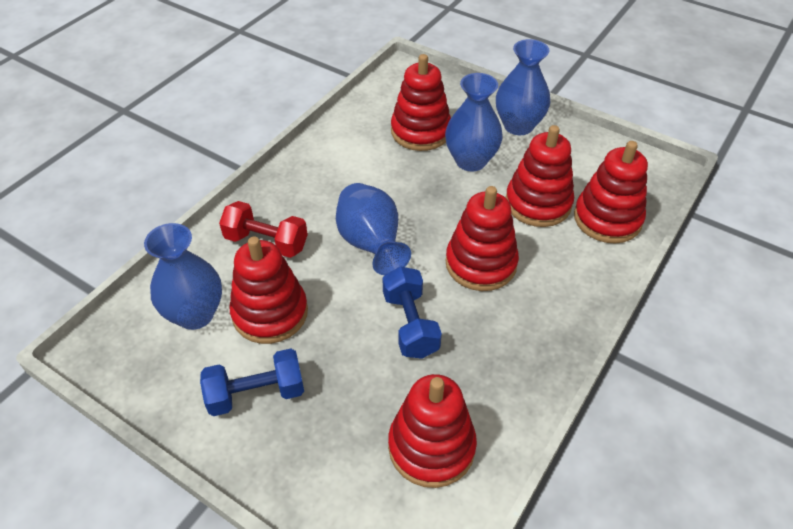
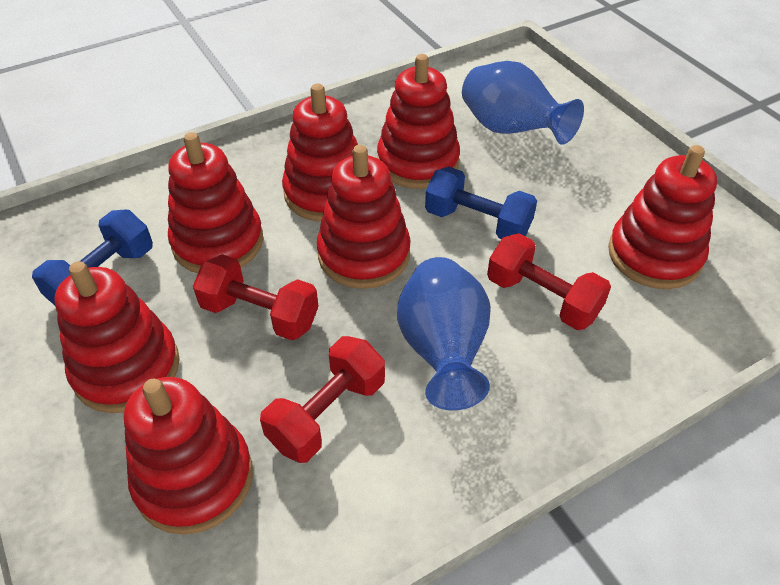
blue vase: [144,223,222,330] [336,183,411,275] [445,73,503,172] [496,39,550,135] = 4 -> [397,257,491,411] [462,61,584,145] = 2
red dumbbell: [219,201,308,258] = 1 -> [193,254,319,340] [260,336,385,463] [487,233,611,330] = 3
red stacking toy: [229,236,308,344] [388,374,477,488] [391,54,451,151] [445,186,519,291] [505,125,574,227] [574,141,648,243] = 6 -> [54,261,180,413] [124,377,253,535] [168,132,263,273] [282,84,358,221] [317,145,411,289] [377,54,460,189] [608,145,717,289] = 7

